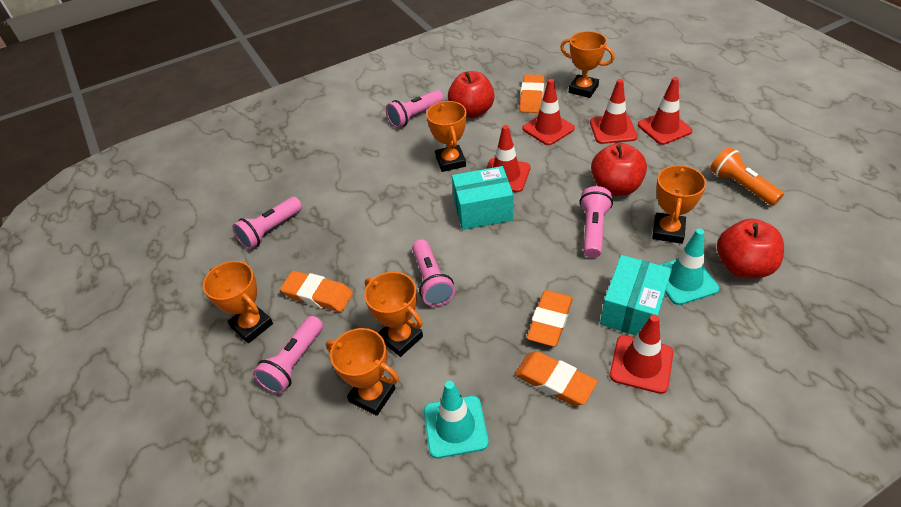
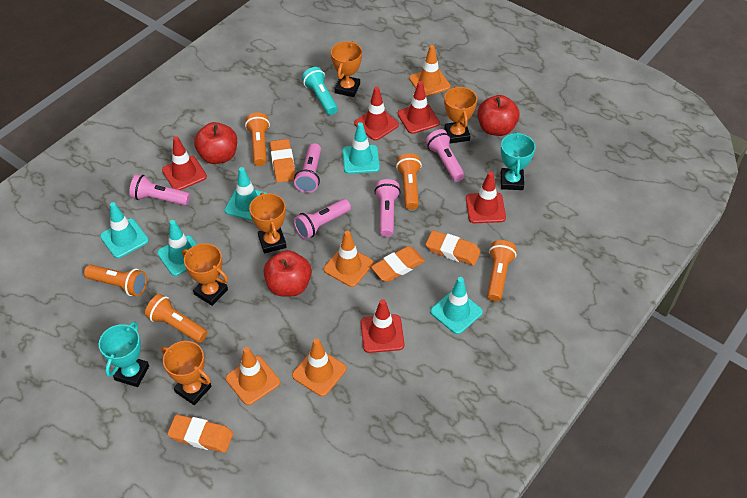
orange flashlight: [710,147,784,206] = 1 -> [84,265,147,297] [145,294,208,343] [245,113,270,166] [396,153,422,210] [487,240,517,301] = 5
orange traffic cone: none = 0 -> [226,347,280,405] [292,338,346,396] [324,231,373,287] [409,45,451,97] = 4
orange trophy: [203,261,273,343] [326,328,399,416] [364,272,423,357] [426,101,466,172] [560,31,615,98] [652,165,706,244] = 6 -> [161,341,211,405] [182,243,228,306] [249,192,287,254] [331,41,362,97] [444,86,477,143] = 5
turquoise box: [452,166,514,230] [600,255,672,336] = 2 -> none = 0
turquoise flashlight: none = 0 -> [302,67,338,115] = 1
turquoise traffic cone: [424,381,489,458] [659,229,719,305] = 2 -> [100,202,149,258] [157,220,197,276] [225,167,267,221] [342,122,380,174] [430,277,483,334] = 5
turquoise trophy: none = 0 -> [99,322,149,387] [501,132,536,190] = 2

